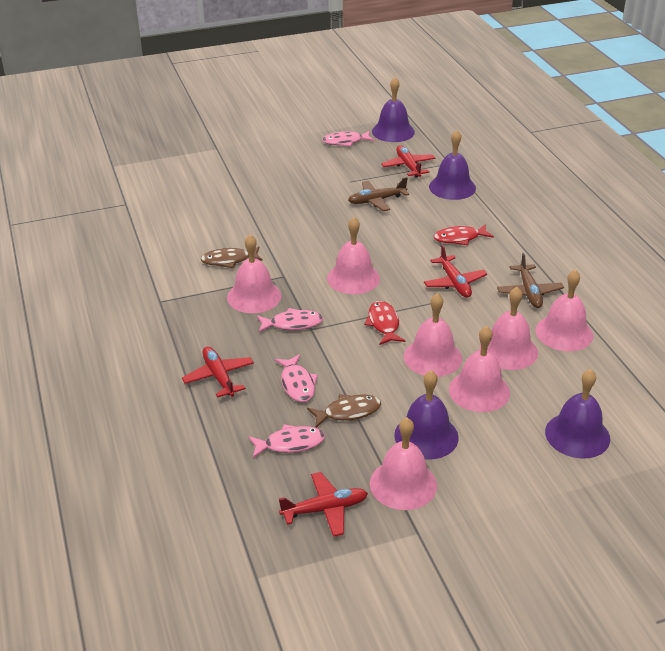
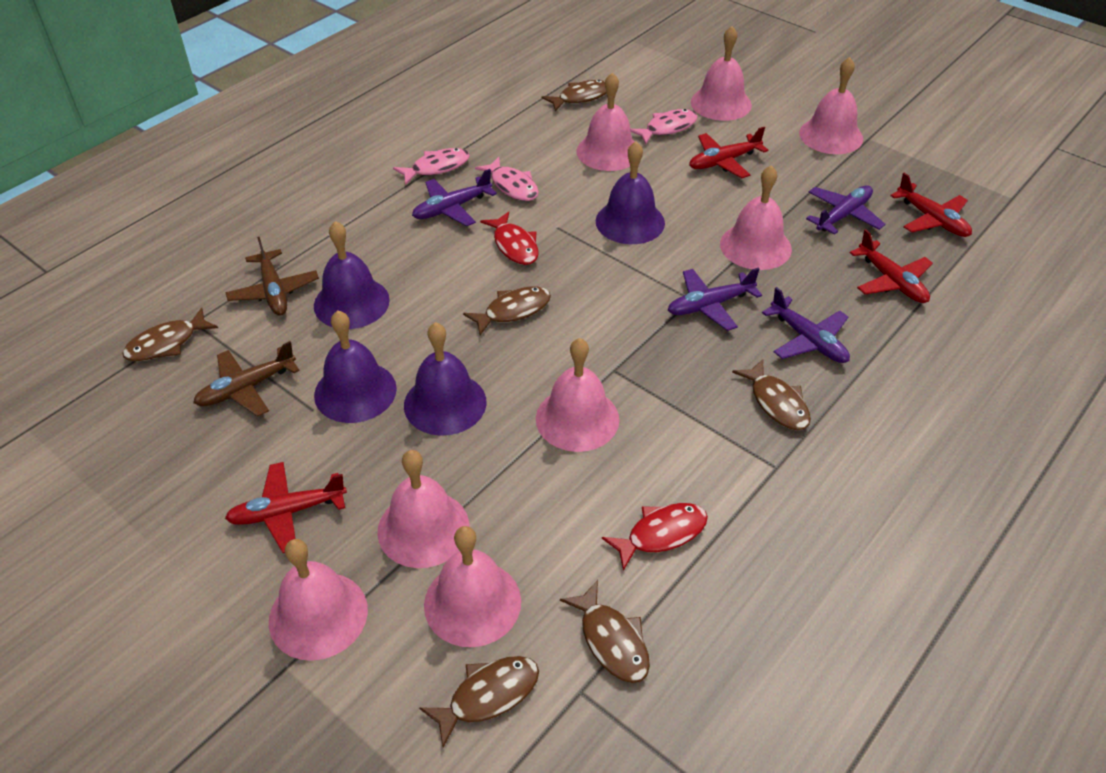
brown fish: [200,246,263,268] [307,394,381,428] = 2 -> [123,308,218,362] [419,656,539,748] [463,286,551,335] [542,80,607,111] [560,580,650,683] [732,359,811,430] = 6
pink bell: [227,235,281,313] [327,217,380,294] [370,418,437,510] [404,293,462,377] [449,326,510,412] [479,287,538,370] [535,269,593,351] = 7 -> [269,539,368,661] [377,450,469,568] [424,526,521,647] [536,338,619,452] [576,73,635,171] [691,26,752,121] [720,165,792,270] [799,57,863,154] = 8
pink fish: [248,424,325,458] [257,308,323,333] [274,354,318,402] [322,131,375,147] = 4 -> [393,148,470,185] [475,157,539,201] [630,109,698,145] = 3
purple plane: none = 0 -> [412,169,497,226] [668,268,762,331] [762,287,850,363] [806,185,885,235] = 4

